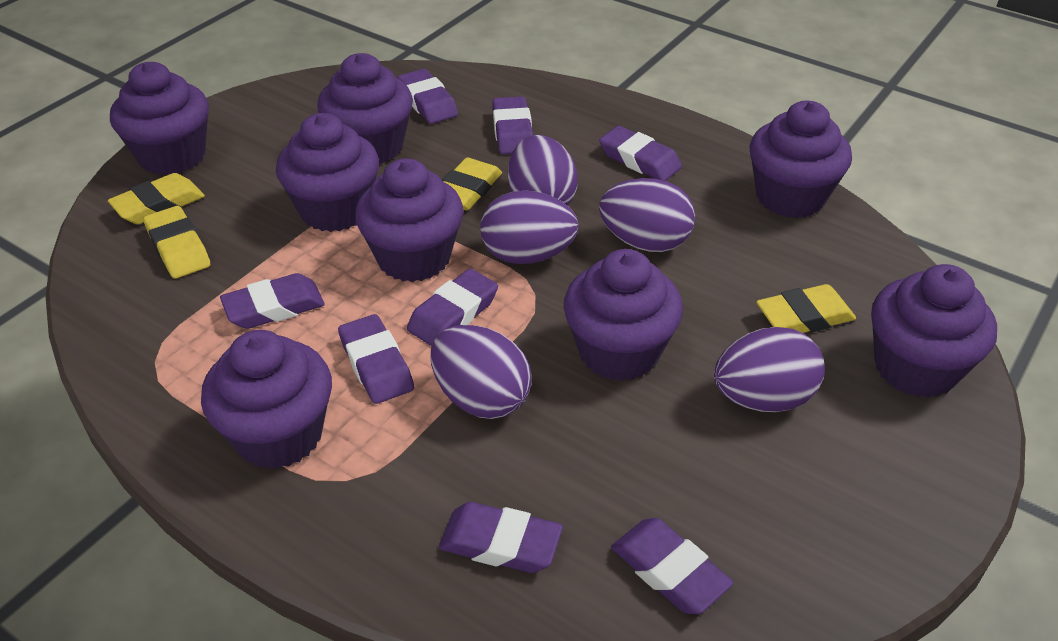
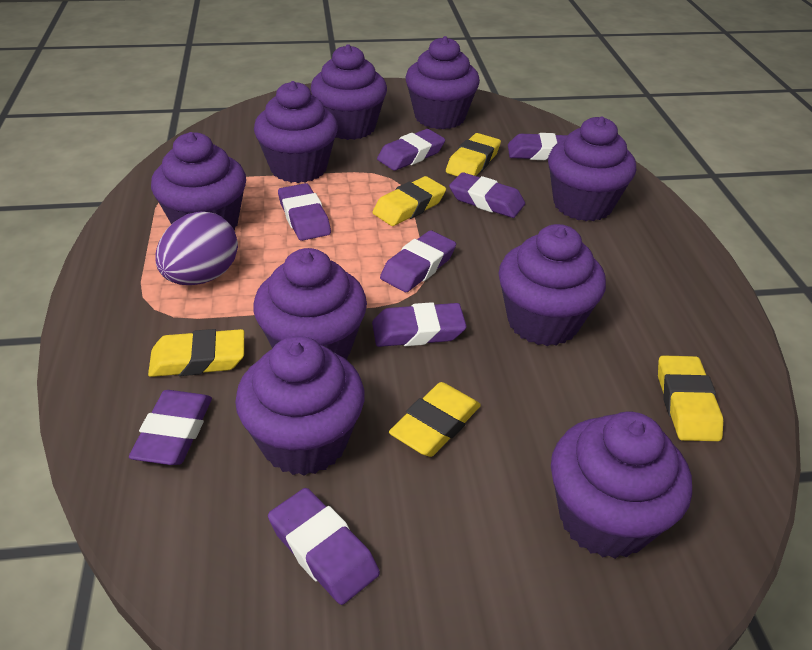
purple cupcake: [110,62,209,175] [201,330,332,469] [276,113,379,232] [317,53,413,164] [355,158,464,282] [563,249,683,381] [750,101,852,218] [871,264,997,398] = 8 -> [151,132,246,230] [235,336,365,476] [253,248,367,360] [254,81,338,183] [310,44,387,140] [405,36,480,129] [498,224,606,346] [548,116,636,221] [551,411,692,559] = 9
purple egg: [430,325,532,419] [480,191,579,264] [508,135,578,206] [599,178,695,252] [714,327,825,412] = 5 -> [155,211,238,285] = 1
yellow eraser: [108,173,205,224] [143,206,210,279] [442,158,502,210] [756,284,856,333] = 4 -> [148,329,244,377] [372,176,446,226] [389,382,481,457] [446,133,501,176] [658,355,723,441] = 5

